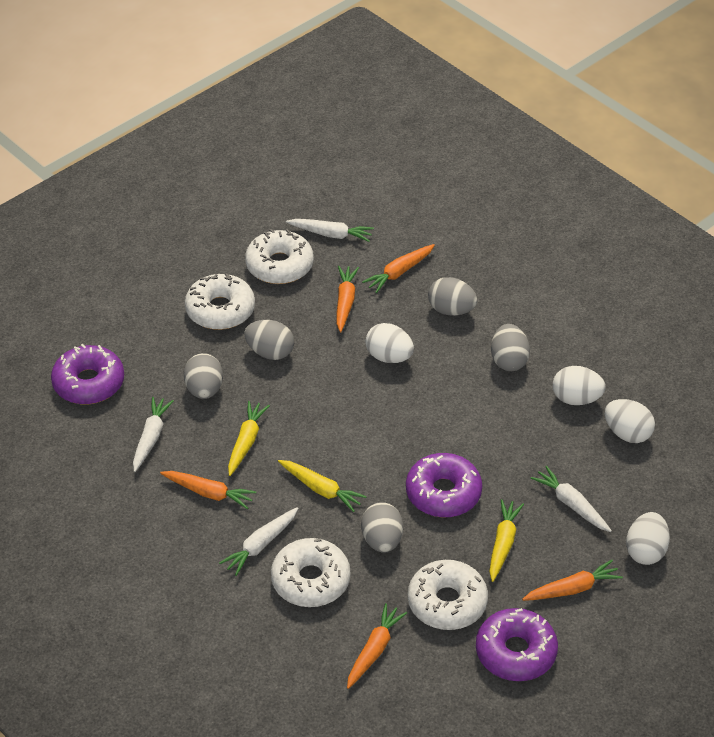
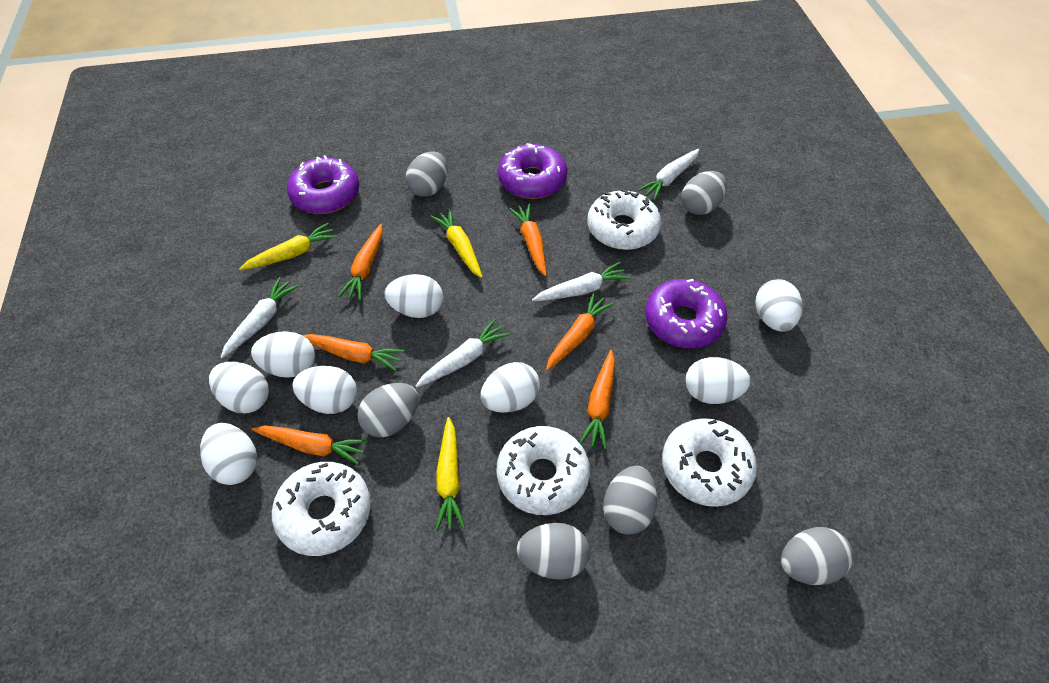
grey egg: [184,353,223,399] [244,320,294,360] [361,502,403,553] [428,277,477,315] [491,324,530,371] = 5 -> [357,383,418,437] [406,151,448,197] [517,523,590,580] [603,466,658,535] [682,171,727,215] [781,527,853,585] = 6
orange carrot: [160,471,256,509] [337,266,359,332] [347,603,407,689] [362,244,435,293] [522,560,623,601] = 5 -> [251,425,368,465] [303,334,404,371] [338,224,383,301] [509,204,547,277] [546,293,614,371] [579,350,615,449] = 6
white egg: [365,323,414,363] [553,366,606,405] [605,399,655,443] [626,512,670,565] = 4 -> [200,423,257,485] [209,362,269,413] [251,331,315,378] [292,366,357,414] [385,274,443,318] [481,362,540,413] [686,357,750,404] [756,279,802,332] = 8

